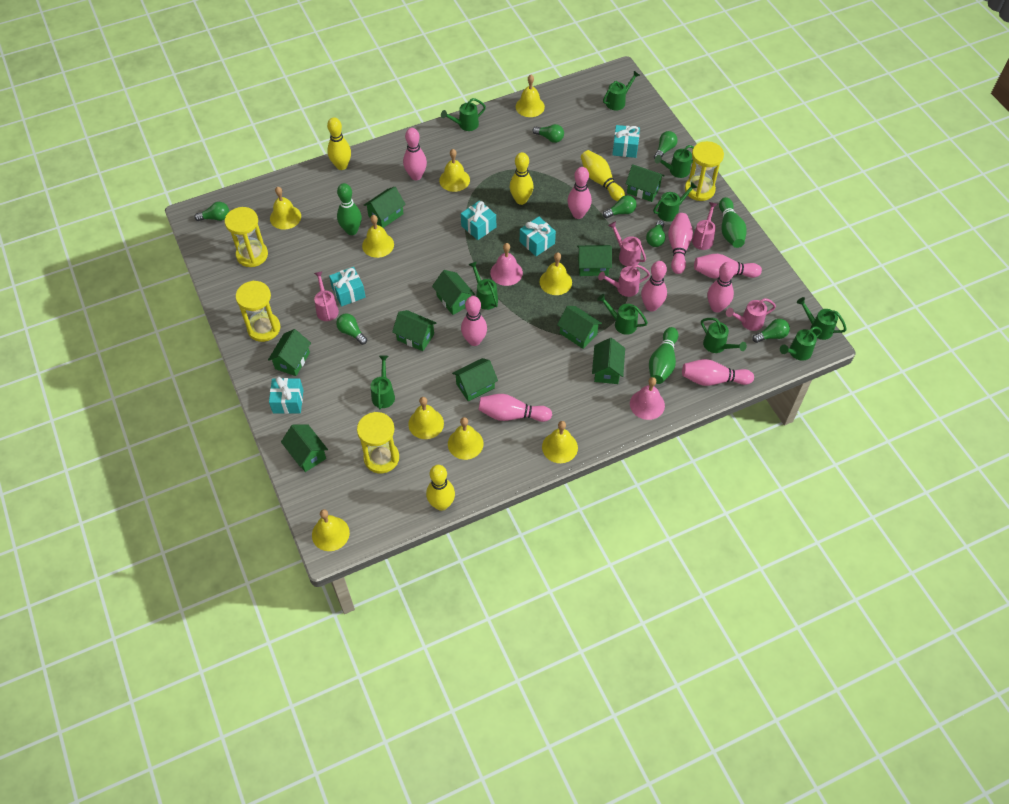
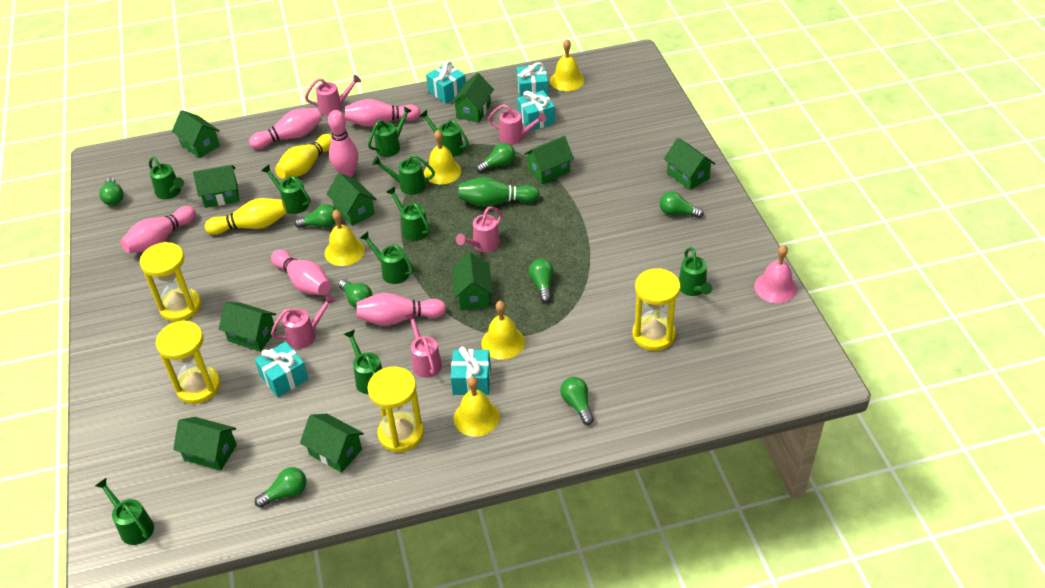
green bowling pin: [337,183,362,235] [649,327,679,384] [719,197,747,248] = 3 -> [458,177,539,207] = 1
green light bulb: [194,202,229,221] [336,313,367,345] [532,124,564,143] [603,195,637,218] [646,220,666,247] [654,131,678,159] [752,319,790,343] = 7 -> [99,177,124,206] [255,467,307,508] [294,204,336,228] [338,279,372,308] [476,143,515,173] [529,259,554,303] [560,377,594,425] [660,191,704,218] = 8
pink bell: [490,243,523,286] [630,377,665,420] = 2 -> [754,245,797,303] = 1
pink bowling pin: [403,128,427,180] [461,296,487,346] [479,394,552,422] [567,167,592,219] [641,261,667,312] [668,213,693,274] [682,359,754,386] [694,254,762,279] [708,262,735,313] = 9 -> [120,206,196,253] [249,108,322,149] [271,250,331,295] [328,110,358,177] [345,99,420,127] [357,293,446,326] = 6
yellow bell: [270,187,301,230] [312,509,350,551] [362,215,394,258] [408,397,444,439] [439,149,470,192] [448,417,484,460] [516,75,545,117] [540,252,572,295] [542,421,578,463] = 9 -> [325,210,365,266] [424,130,461,184] [454,376,500,437] [481,301,525,360] [550,39,585,91] = 5
yellow bowling pin: [327,117,351,170] [426,465,455,511] [510,152,534,205] [581,150,625,201] = 4 -> [205,198,287,235] [275,134,332,179] = 2

